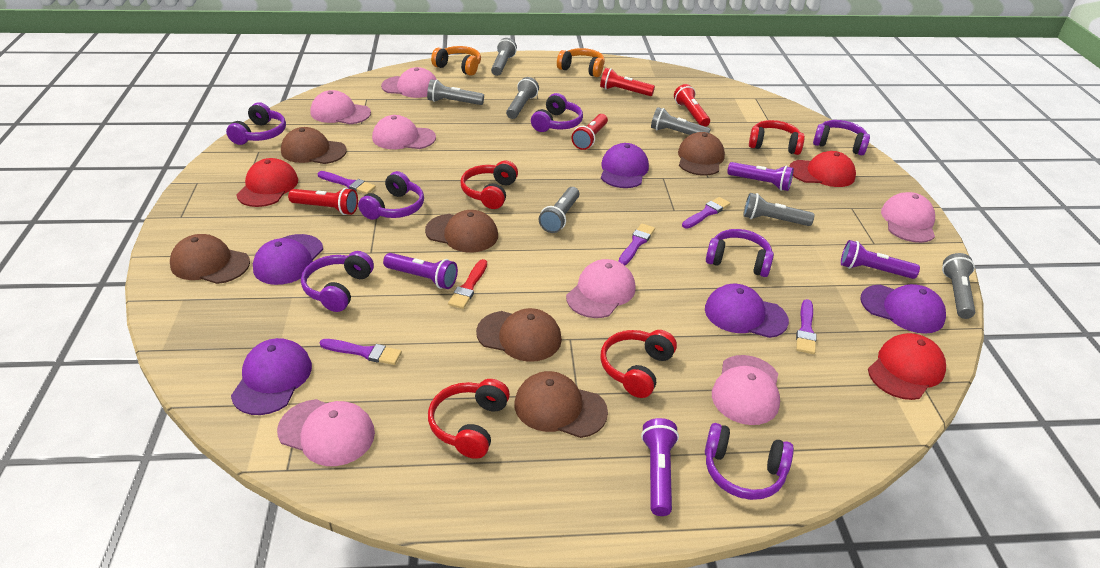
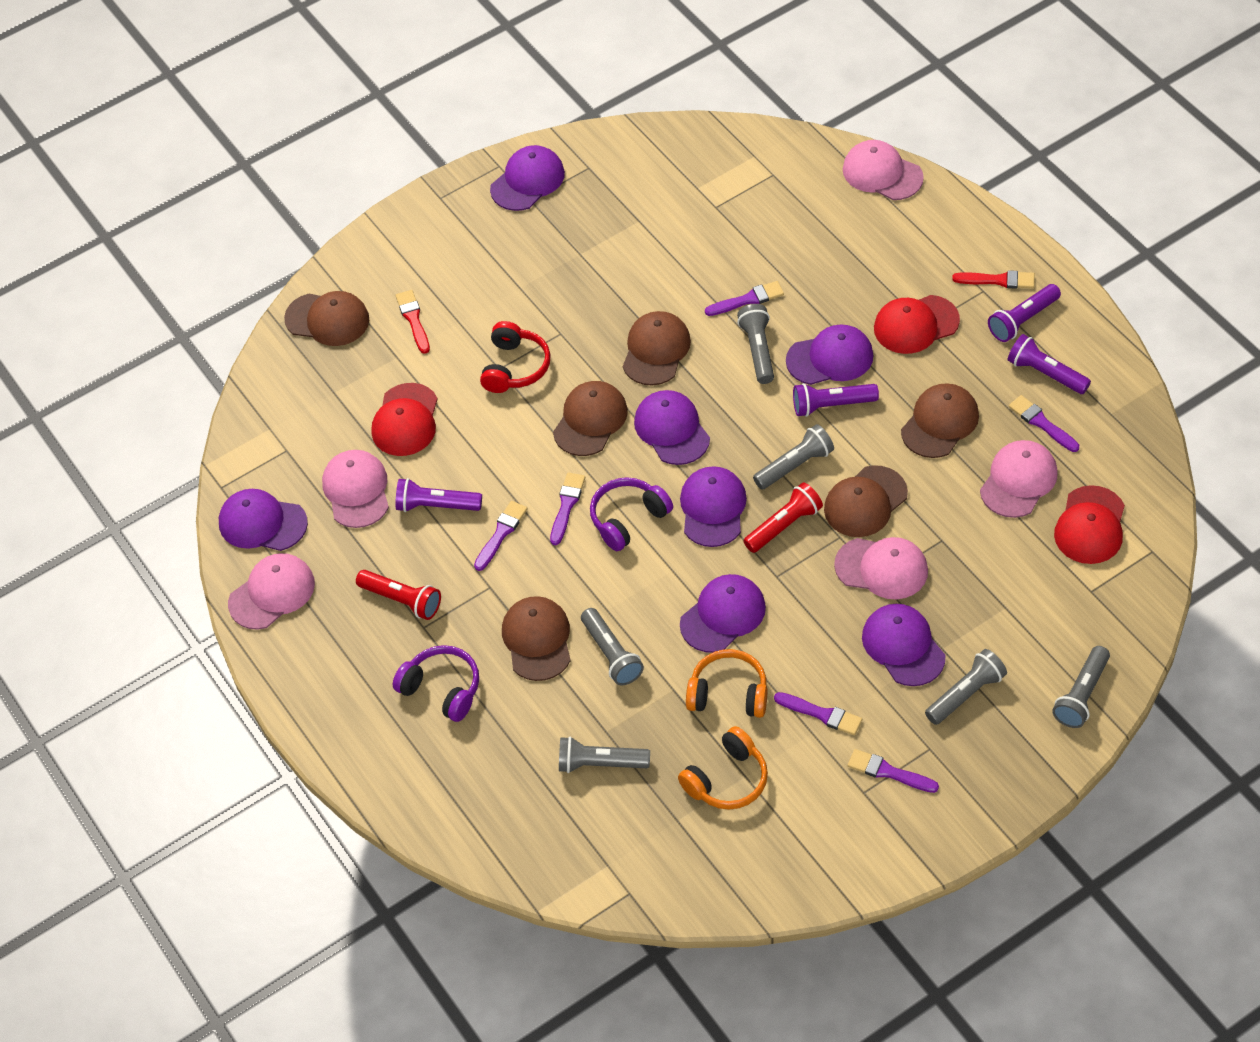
grey flashlight: [427,79,484,105] [491,38,517,76] [506,77,539,119] [539,187,579,233] [651,107,711,135] [743,193,815,226] [942,253,975,319] = 7 -> [559,736,650,773] [581,608,644,686] [737,304,774,384] [753,424,834,490] [925,649,1007,725] [1052,646,1110,728] = 6
pink cap: [277,399,375,466] [310,90,371,124] [372,115,436,149] [381,67,437,98] [566,259,636,318] [712,355,780,425] [881,192,935,243] = 7 -> [228,553,315,630] [322,450,389,528] [834,537,928,599] [843,140,924,200] [980,440,1058,518] = 5
purple brush: [318,171,376,194] [320,339,402,365] [618,224,655,265] [682,197,730,229] [796,299,817,354] = 5 -> [474,501,527,571] [550,472,585,545] [705,281,784,316] [774,692,862,735] [848,749,939,793] [1009,395,1079,452] = 6
purple cap: [231,338,312,415] [253,234,323,285] [601,143,649,188] [705,284,789,338] [860,284,946,334] = 5 -> [219,489,308,551] [490,145,565,211] [634,390,710,465] [680,466,747,547] [680,574,766,653] [786,325,873,385] [862,604,945,686] = 7
purple headphones: [226,102,286,145] [301,251,374,312] [358,171,424,220] [531,93,583,132] [705,423,794,500] [706,229,774,277] [813,120,870,156] = 7 -> [393,645,479,722] [590,477,673,551] = 2
red brush: [448,259,487,309] = 1 -> [396,290,430,354] [952,270,1035,289] = 2
red flashlight: [288,188,358,215] [571,114,608,150] [600,68,655,96] [674,84,710,127] = 4 -> [356,570,441,620] [743,482,823,553] = 2
red headphones: [428,379,510,459] [460,161,518,209] [600,330,677,398] [749,120,805,155] = 4 -> [480,321,551,393] = 1

